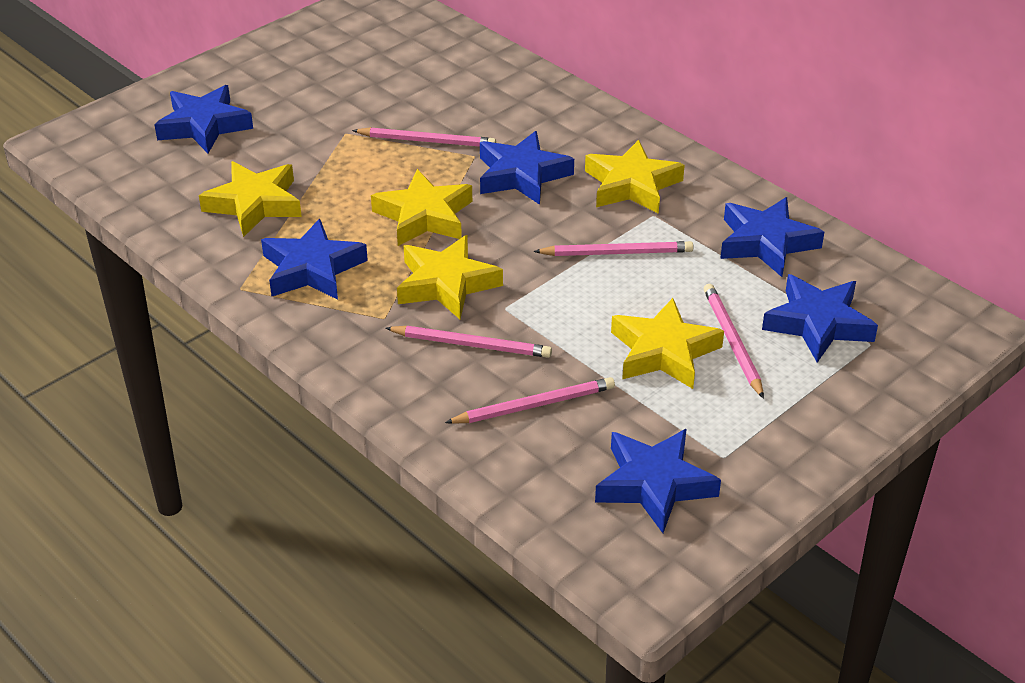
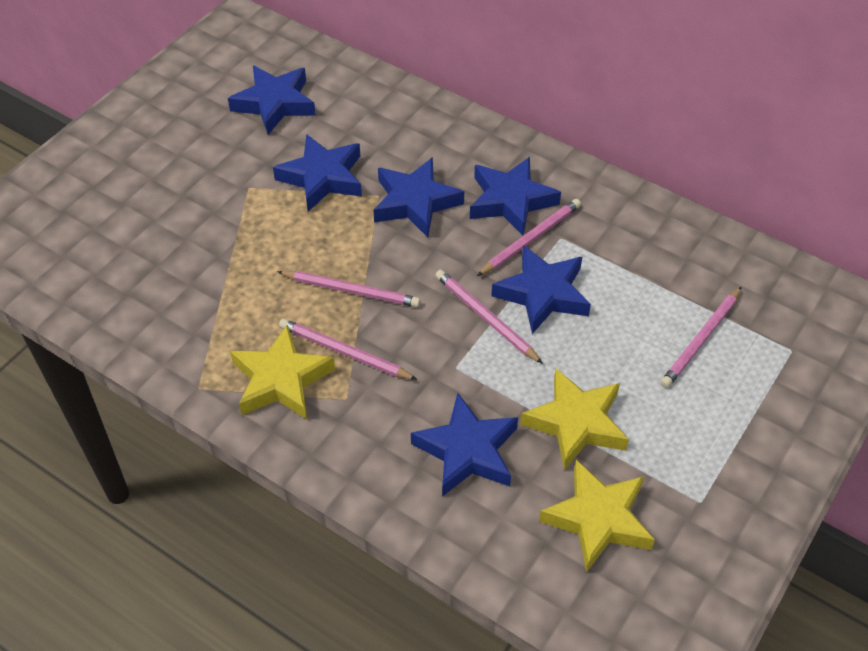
yellow star: [199,161,302,237] [371,169,472,246] [397,235,503,319] [585,140,685,214] [611,298,724,389] = 5 -> [230,324,335,419] [520,368,629,470] [539,460,655,573] = 3

